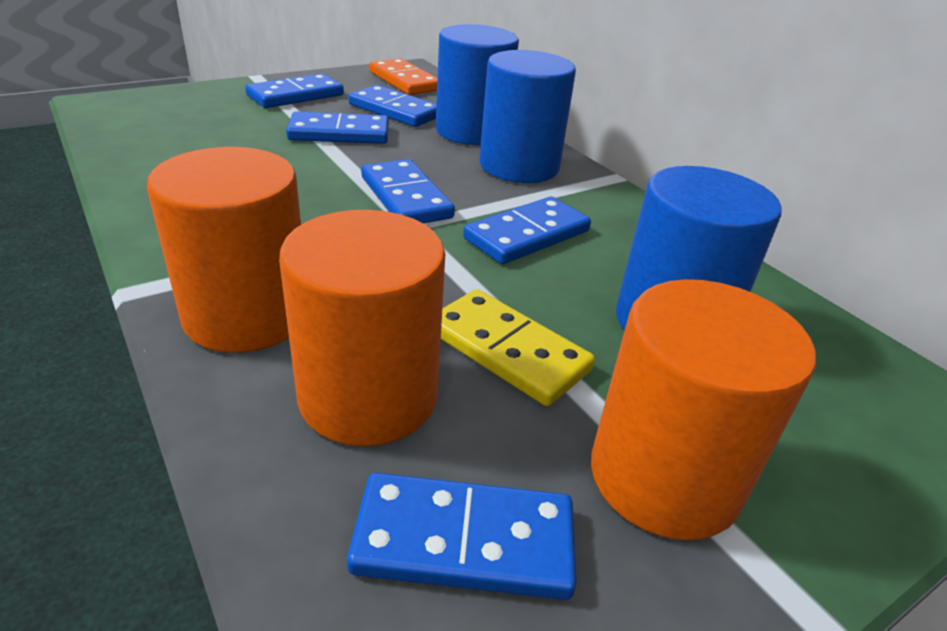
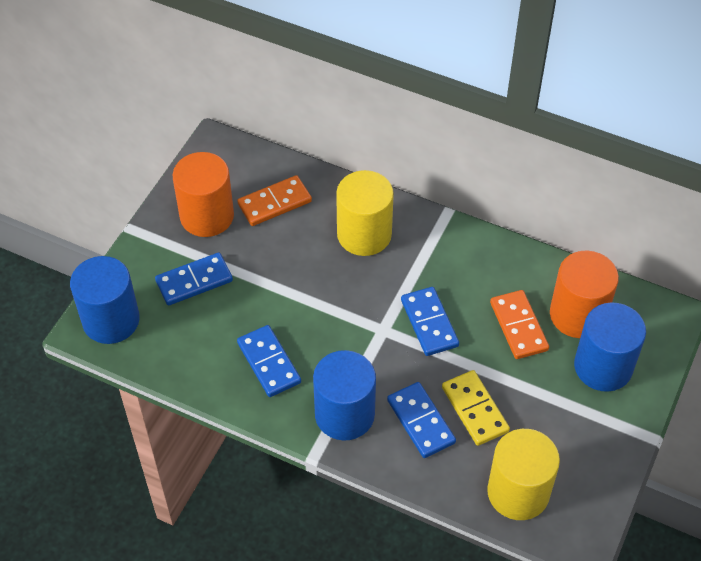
blue domino: [245,73,344,108] [286,112,389,144] [347,473,577,600] [348,85,436,127] [361,159,455,223] [463,197,591,264] = 6 -> [155,253,233,306] [237,325,301,397] [387,382,456,458] [401,287,459,356] = 4
orange cylinder: [147,147,301,353] [279,210,445,446] [591,279,816,540] = 3 -> [172,152,234,237] [550,251,619,338] = 2
orange domino: [369,58,437,95] = 1 -> [237,175,312,226] [490,290,549,359] = 2
yellow cylinder: none = 0 -> [336,170,394,256] [487,429,560,520] = 2

